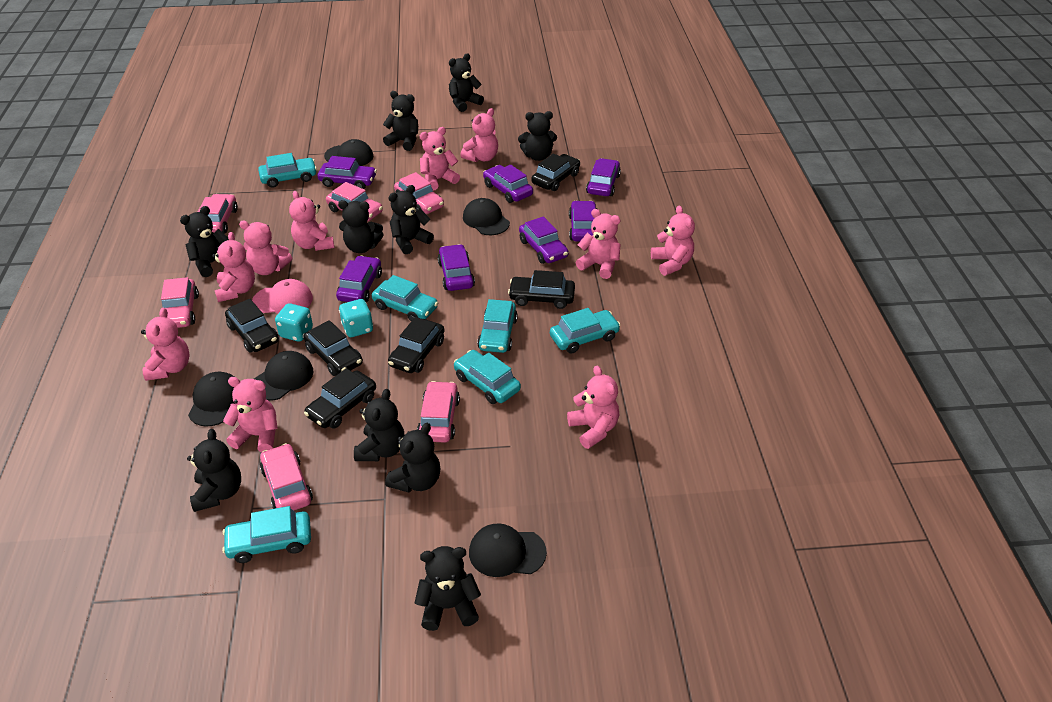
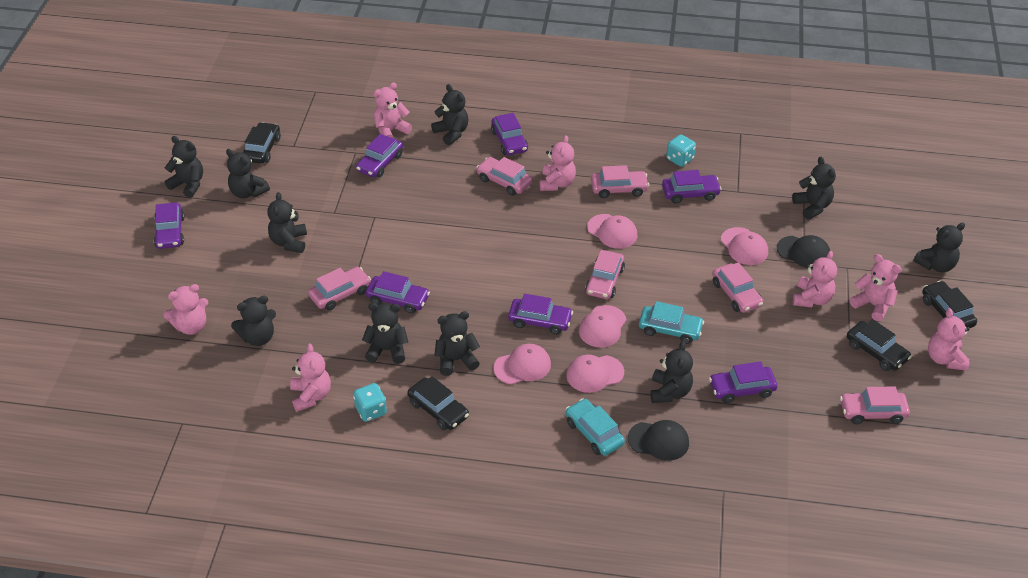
black cap: [188,372,235,427] [254,351,313,400] [324,139,374,166] [463,198,510,235] [469,523,547,577] = 5 -> [628,420,689,461] [777,235,830,268] = 2
black car: [225,299,279,353] [304,320,363,376] [304,368,376,429] [388,317,445,373] [508,270,575,309] [532,154,580,191] = 6 -> [243,122,281,164] [407,376,469,430] [847,319,912,371] [923,281,977,328] = 4
pink cap: [252,279,313,313] = 1 -> [494,344,551,384] [566,355,624,393] [579,305,626,348] [587,214,637,249] [721,227,768,265] = 5
pink teddy bear: [141,308,190,381] [212,232,255,302] [223,377,278,452] [239,221,292,275] [289,191,334,251] [420,127,460,190] [460,108,498,162] [567,366,619,449] [576,209,621,279] [651,206,695,276] = 10 -> [164,284,208,335] [290,344,331,412] [373,82,412,138] [540,135,576,191] [793,251,837,308] [850,254,902,321] [928,308,970,371] = 7
turquoise car: [222,506,311,563] [258,153,317,188] [372,275,438,321] [454,350,521,404] [477,299,518,353] [550,308,620,353] = 6 -> [566,398,625,456] [639,301,704,344] = 2

